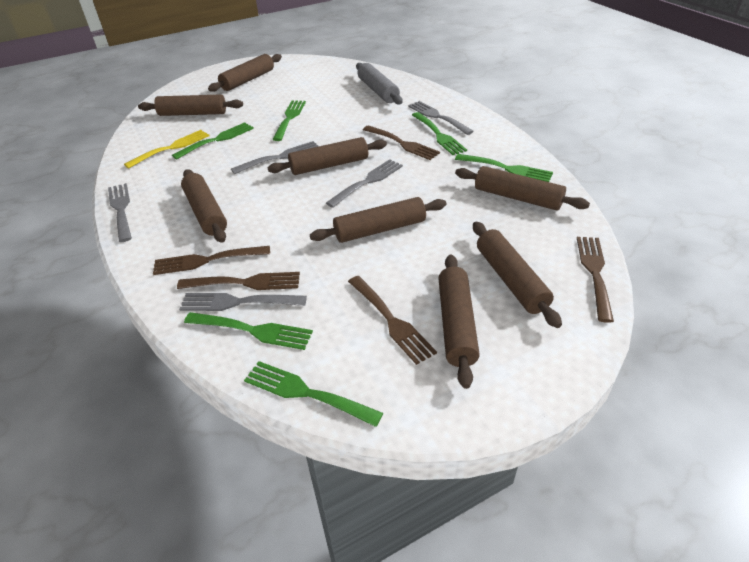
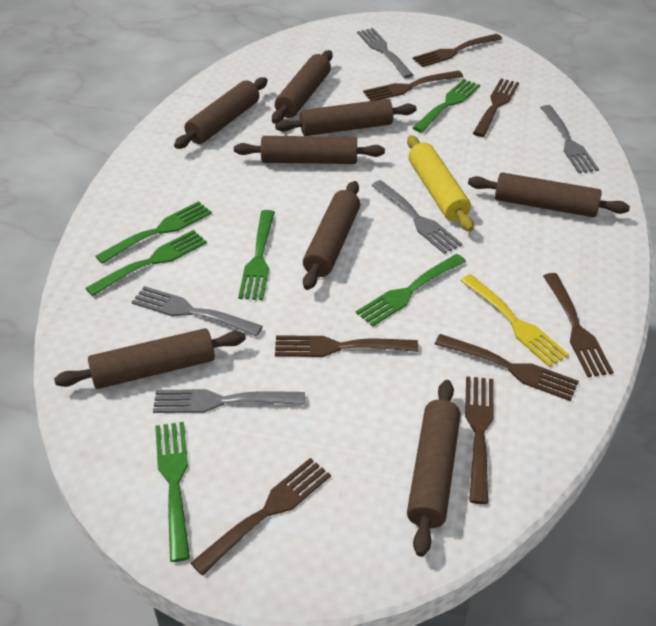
brown fork: [153,246,270,275] [177,272,300,290] [348,276,437,365] [363,125,440,160] [577,237,614,323] = 5 -> [191,458,331,576] [275,335,418,357] [363,70,463,101] [413,34,502,67] [435,334,579,401] [465,376,494,504] [473,79,519,137] [543,273,613,377] = 8
grey rolling pin: [356,63,403,105] = 1 -> none = 0
yellow rolling pin: none = 0 -> [407,135,474,232] = 1

